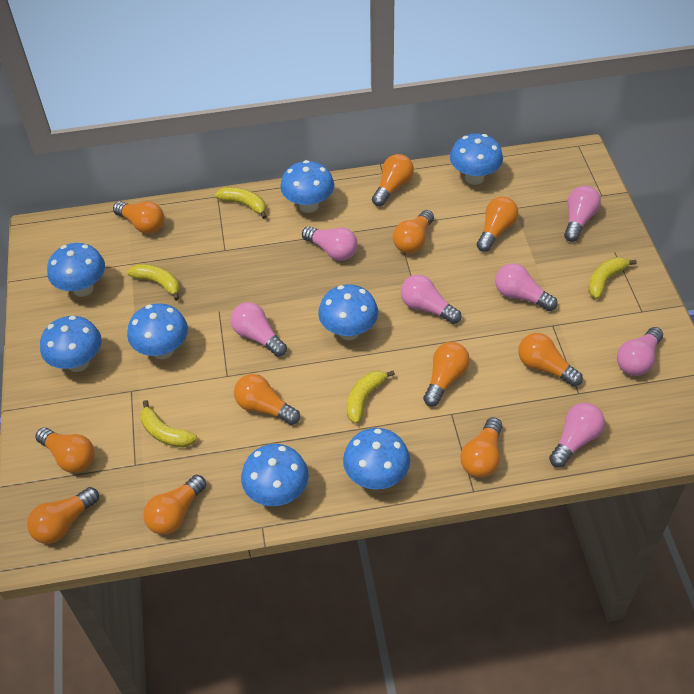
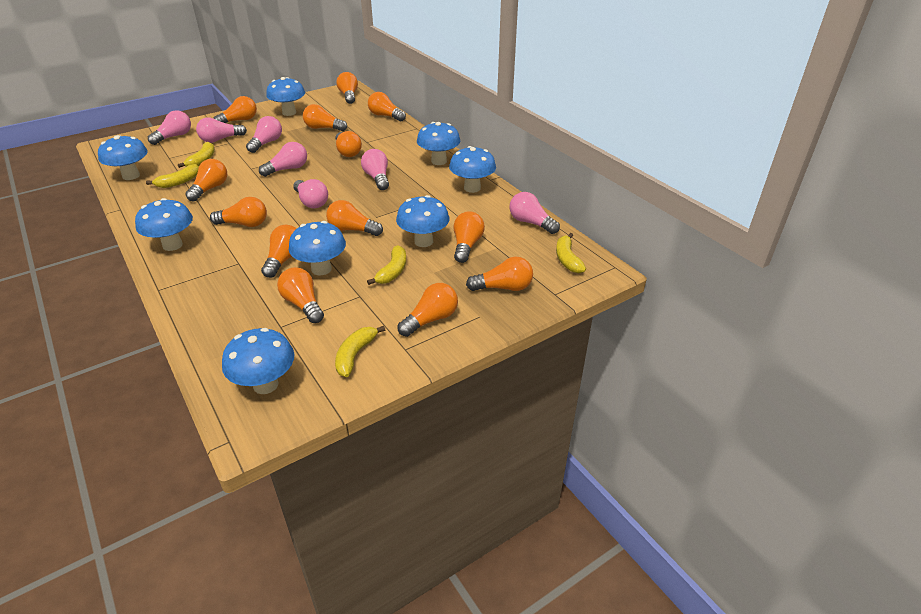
orange light bulb: [27,487,99,544] [35,427,95,473] [113,201,164,234] [143,475,206,535] [234,374,300,425] [372,154,414,206] [393,210,434,254] [423,342,470,407] [461,417,502,478] [477,197,519,252] [518,333,583,387] = 11 -> [185,159,227,201] [210,197,267,227] [213,96,257,123] [261,225,297,278] [277,267,324,323] [303,104,347,131] [326,200,383,236] [335,131,362,157] [336,72,358,104] [368,92,406,121] [397,283,458,337] [454,211,485,263] [466,257,533,291] = 13

